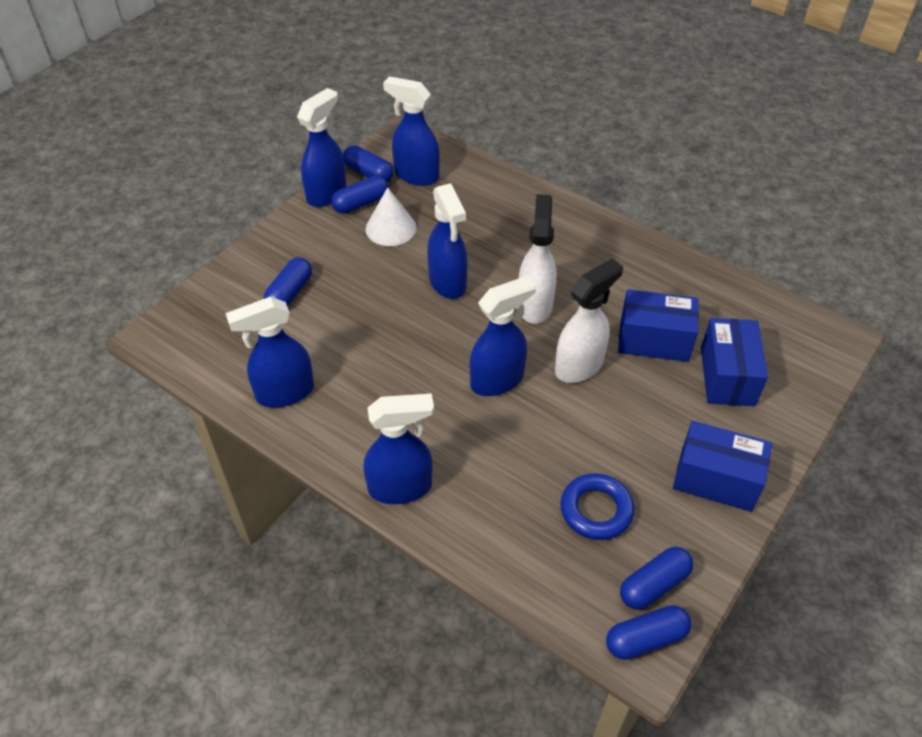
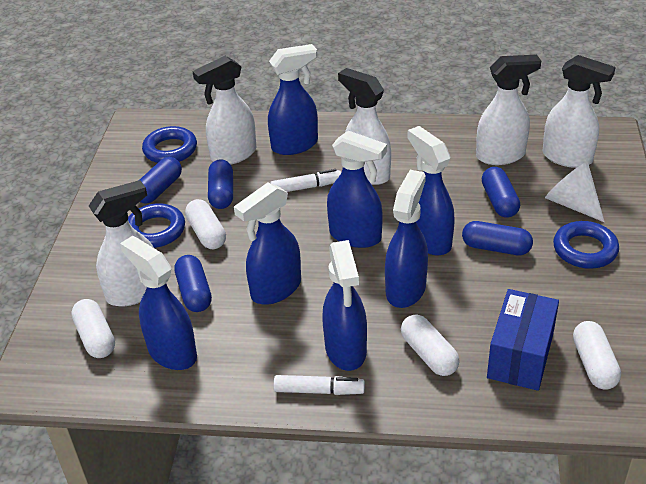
blue box: [618,289,699,362] [673,421,772,512] [701,318,768,406] = 3 -> [487,289,559,391] = 1
blue ring: [560,473,635,540] = 1 -> [128,203,185,248] [142,126,197,163] [553,221,619,269] = 3
blue spray bottle: [226,297,314,407] [297,88,346,207] [363,393,434,504] [383,76,440,186] [427,183,468,299] [470,276,536,396] = 6 -> [120,236,197,370] [234,182,301,305] [268,44,318,155] [322,240,367,371] [327,131,387,248] [385,170,428,308] [408,126,455,255] = 7
white capsule: none = 0 -> [71,299,115,358] [185,199,226,249] [401,315,460,376] [573,321,621,390] = 4
white marker: none = 0 -> [270,169,341,192] [274,375,365,395] = 2
white spray bottle: [518,194,557,324] [555,258,623,383] = 2 -> [89,180,154,307] [193,56,256,165] [338,68,391,185] [476,55,541,165] [543,55,616,168] = 5

